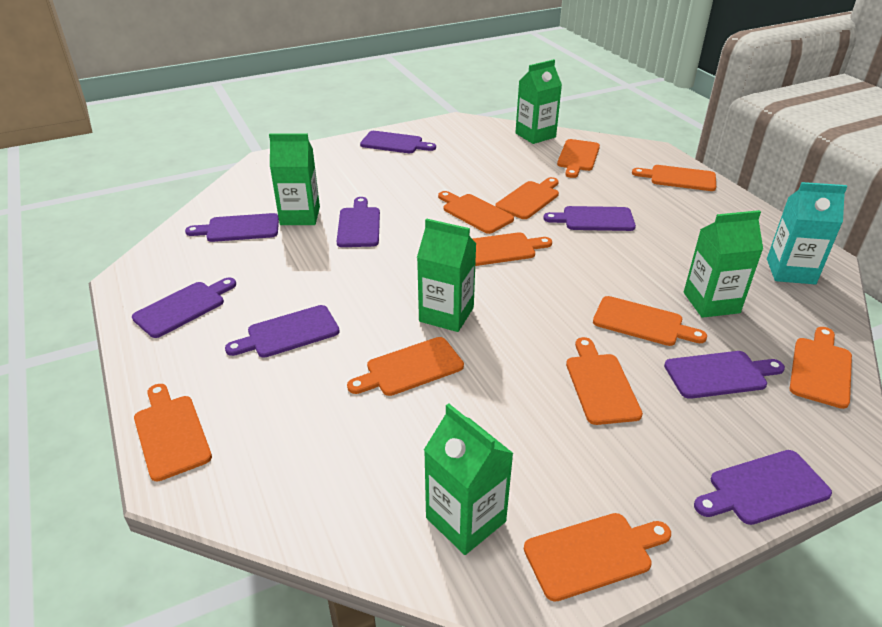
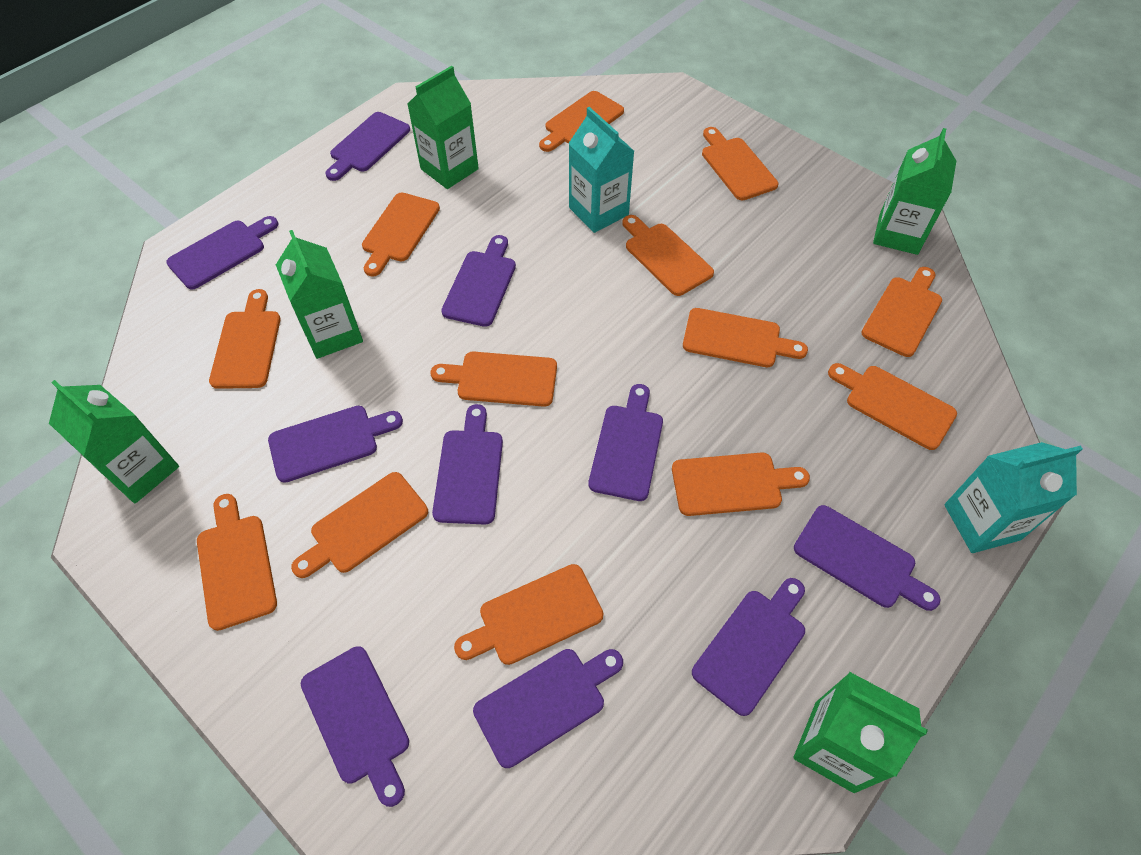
orange cutting board: [134,384,212,481] [347,337,464,396] [438,191,514,234] [473,232,552,266] [495,177,559,219] [524,513,671,602] [557,139,600,178] [566,337,643,425] [593,296,707,346] [632,165,716,191] [790,327,852,409] = 11 -> [197,494,277,631] [209,289,281,389] [291,472,428,578] [362,192,440,277] [431,352,557,407] [454,564,603,665] [539,91,624,152] [622,215,714,296] [672,452,810,516] [683,308,808,367] [702,127,778,200] [828,363,957,450] [861,267,942,357] = 13
purple cutting board: [132,278,236,338] [185,213,279,242] [225,305,340,358] [336,197,380,247] [360,131,436,153] [543,206,636,231] [664,351,785,399] [694,450,832,525] = 8 -> [166,216,278,290] [268,406,403,483] [301,646,409,807] [325,112,410,181] [432,404,503,525] [441,235,516,327] [473,649,623,768] [588,384,663,501] [692,578,805,716] [794,505,941,611] = 10
turquoise carton: [767,182,848,284] = 1 -> [568,107,634,233] [944,442,1083,553] = 2

